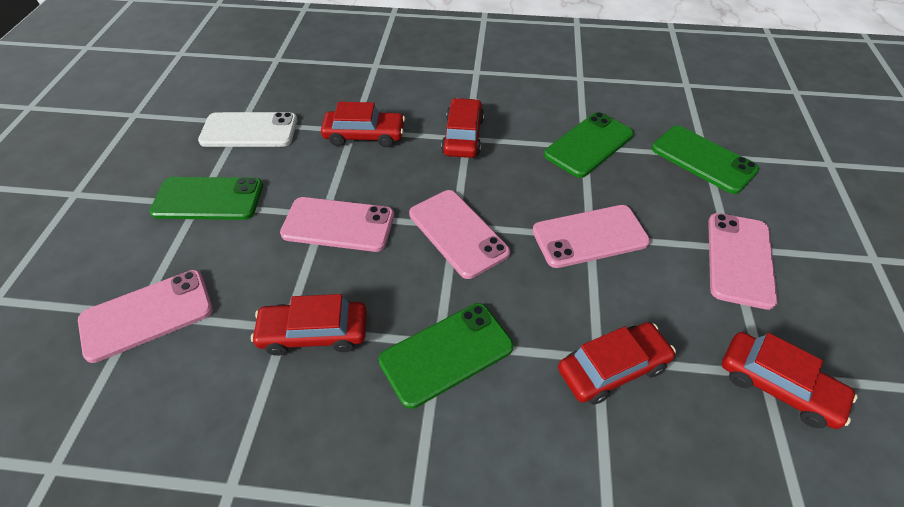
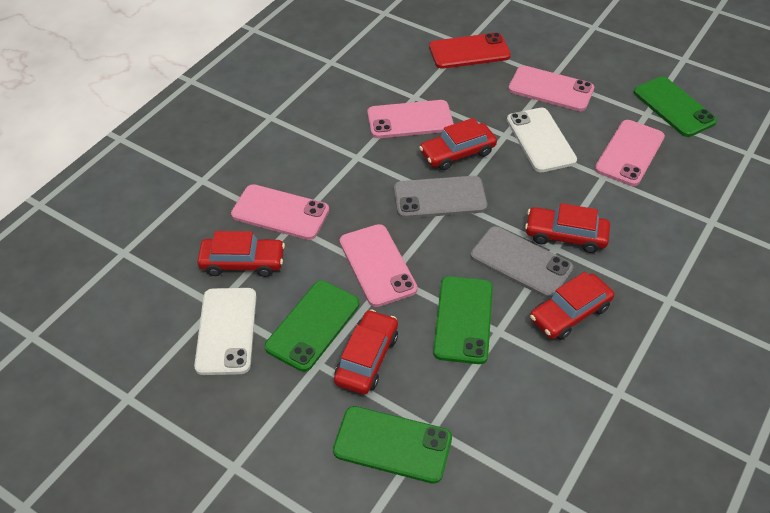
grey phone: none = 0 -> [394,176,487,218] [470,226,573,298] = 2
red phone: none = 0 -> [429,33,511,69] = 1
white phone: [198,112,297,147] = 1 -> [194,288,256,375] [507,108,577,172] = 2

